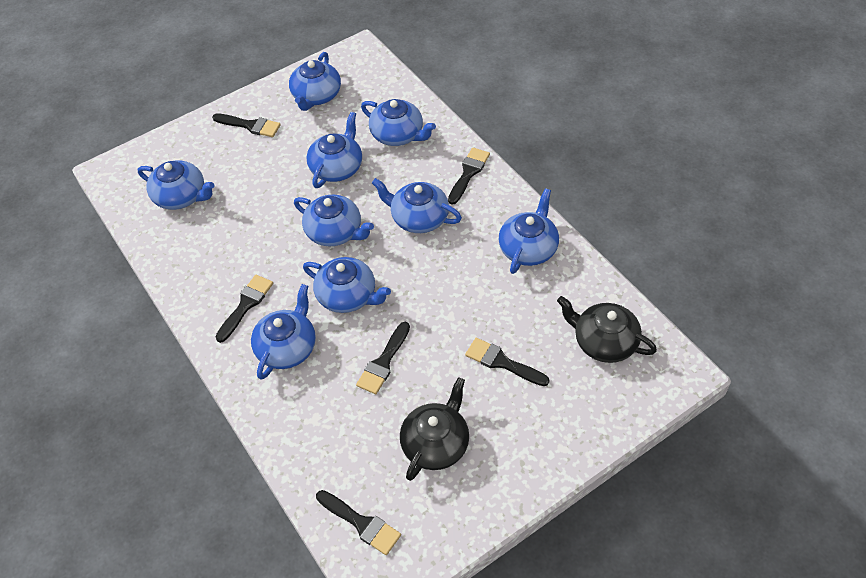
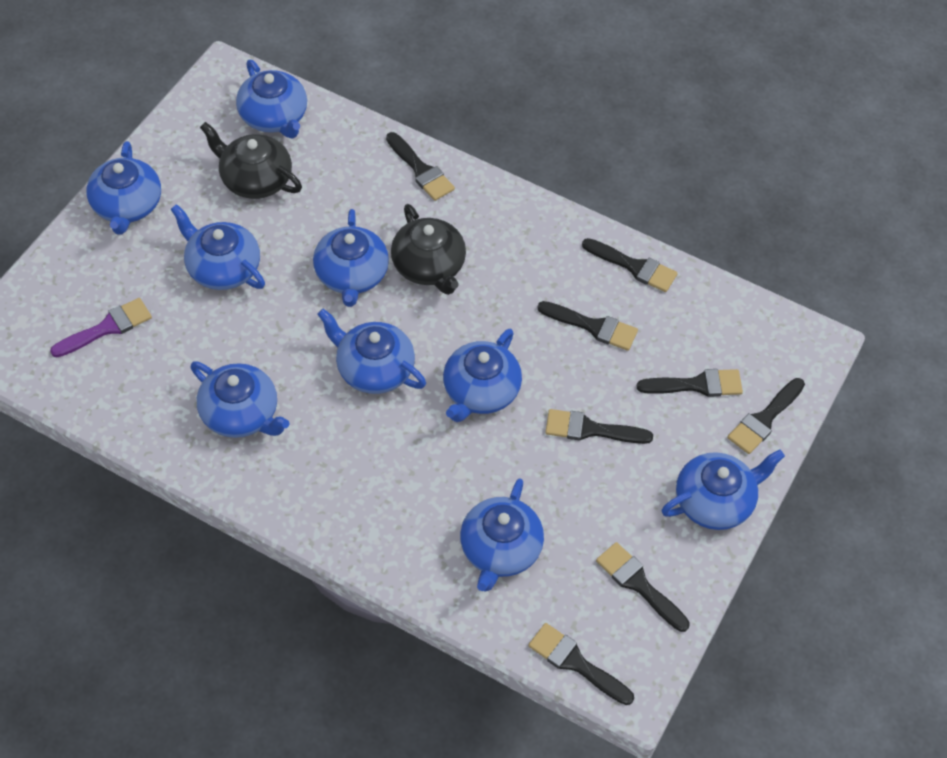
black brush: [212,114,281,137] [215,275,273,343] [316,490,401,555] [356,322,410,394] [448,148,490,205] [465,338,550,386] = 6 -> [386,132,455,201] [528,623,634,705] [537,301,638,351] [545,409,653,444] [582,238,678,292] [596,542,690,632] [637,369,743,397] [728,378,805,454] = 8
purple brush: none = 0 -> [50,298,152,357] = 1

